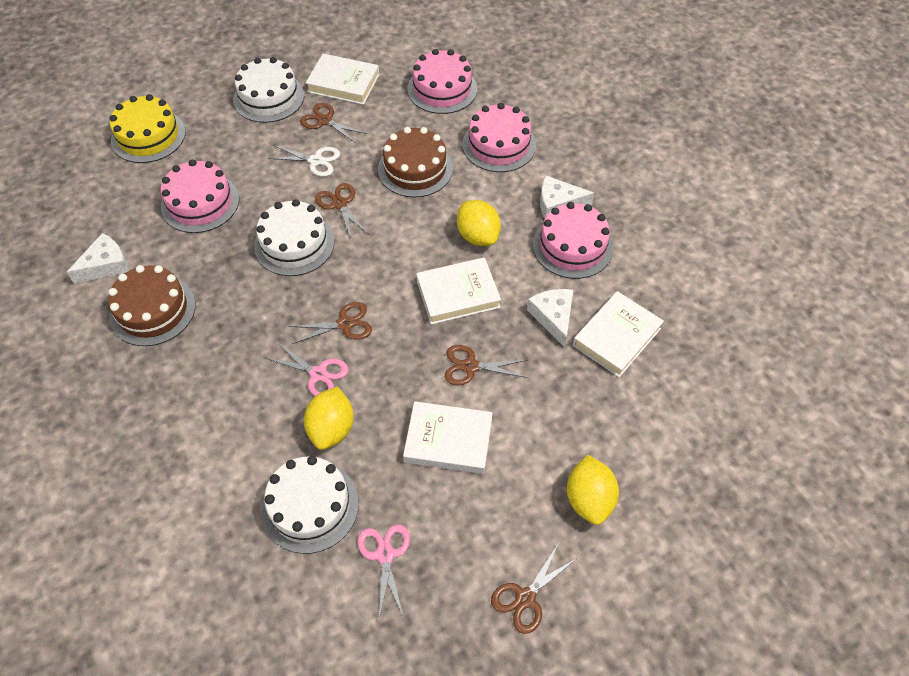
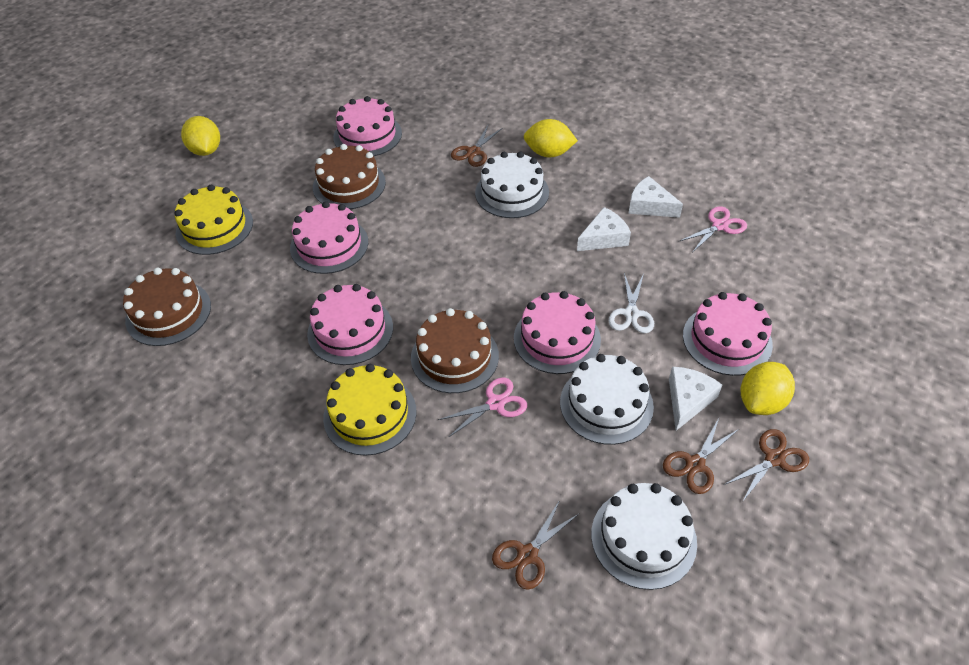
brown cake: [108,265,196,346] [378,127,453,197] = 2 -> [123,268,211,346] [313,144,386,209] [411,308,499,393] = 3
brown scissors: [289,302,372,344] [300,103,367,143] [315,183,369,240] [445,345,527,385] [491,544,576,634] = 5 -> [451,125,503,167] [492,500,579,590] [663,418,739,494] [724,429,809,502] = 4
pink cake: [161,159,239,233] [407,49,477,114] [463,103,536,172] [533,202,613,279] = 4 -> [290,201,368,274] [307,284,393,365] [333,96,402,156] [514,291,601,374] [683,292,773,376] = 5
white book: [306,54,379,105] [403,401,493,474] [416,257,501,325] [573,291,664,377] = 4 -> none = 0
yellow cake: [109,94,186,163] = 1 -> [174,185,253,255] [323,364,417,456] = 2

